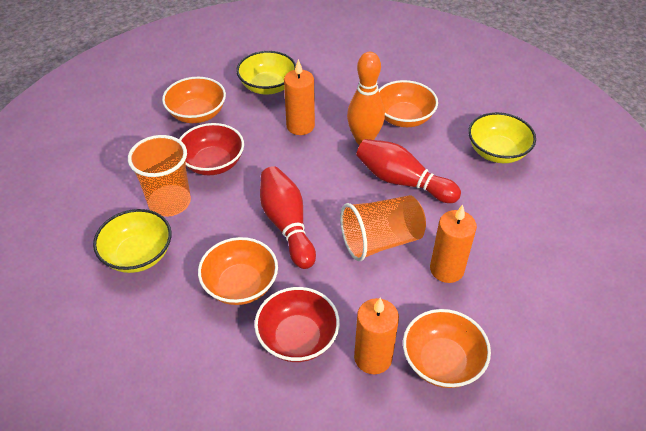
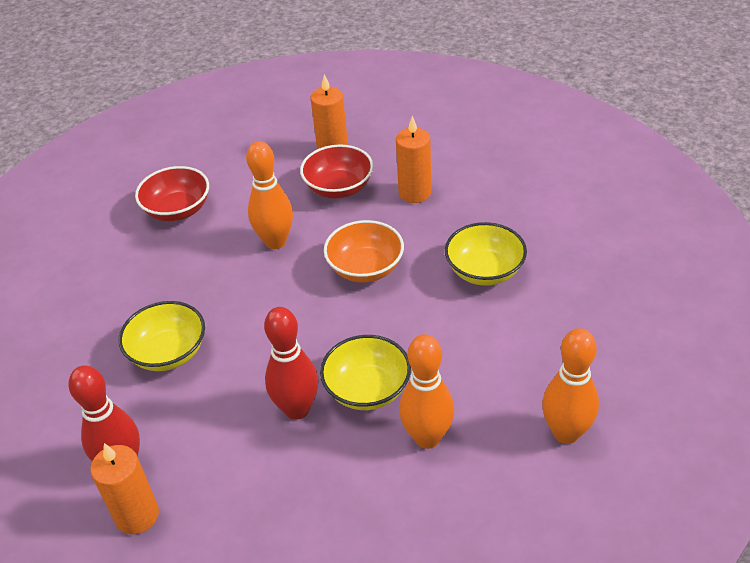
orange bowl: [162,77,226,123] [198,237,278,305] [378,80,438,127] [403,309,491,388] = 4 -> [324,220,404,282] = 1
orange bowling pin: [347,52,385,145] = 1 -> [246,141,293,249] [399,334,454,449] [542,328,599,444] = 3
orange cup: [128,135,191,217] [340,195,426,261] = 2 -> none = 0

